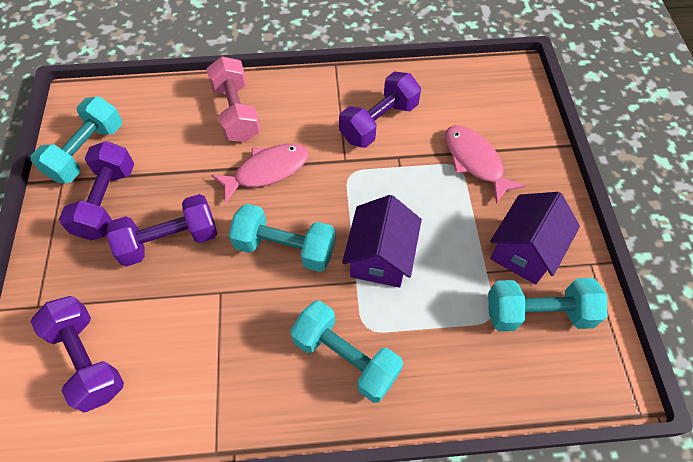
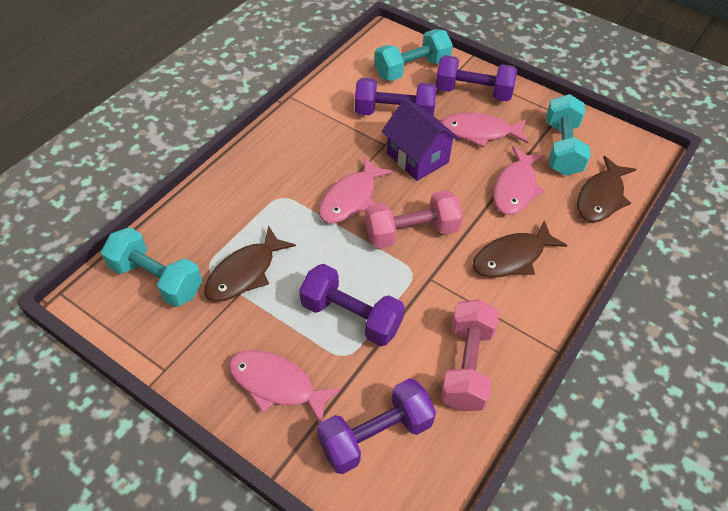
brown fish: none = 0 -> [204,226,296,302] [472,220,568,278] [577,156,636,223] = 3
pink dumbbell: [206,56,261,142] = 1 -> [365,190,463,249] [441,300,499,411] = 2
pink fish: [211,144,309,204] [445,125,526,204] = 2 -> [229,350,342,423] [319,157,393,223] [441,113,528,147] [493,146,545,215] = 4
purple house: [342,195,422,288] [490,192,580,284] = 2 -> [381,98,460,181] = 1
turquoise dumbbell: [31,96,122,184] [229,204,335,272] [290,301,403,403] [488,278,607,331] = 4 -> [101,227,202,307] [374,29,453,81] [546,94,591,176] = 3

